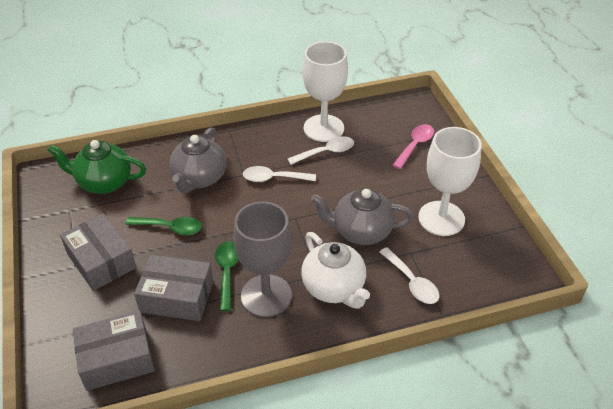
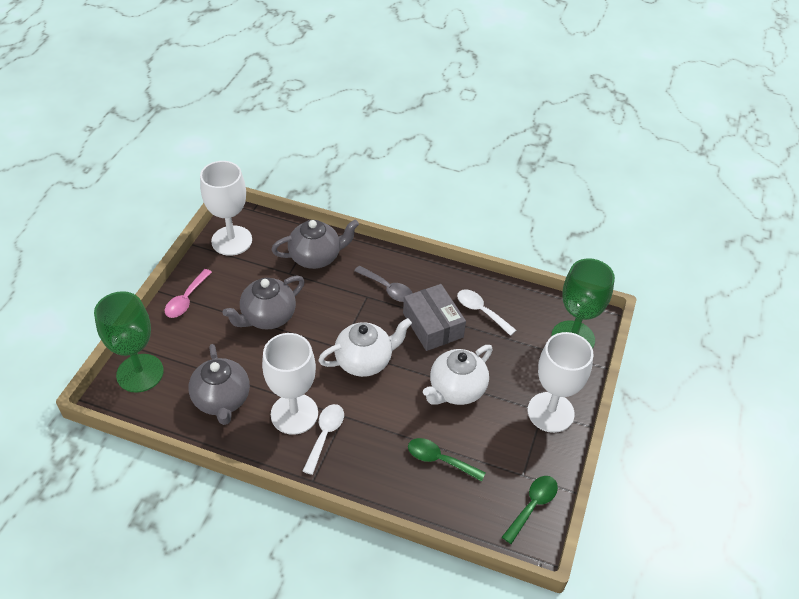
green goblet: none = 0 -> [94,291,164,393] [551,258,615,349] = 2
green teapot: [48,140,146,194] = 1 -> none = 0
grey box: [60,213,136,291] [73,311,155,391] [134,255,213,321] = 3 -> [403,284,466,351] = 1
grey goblet: [233,201,292,317] = 1 -> none = 0
grey spoon: none = 0 -> [354,266,412,302] = 1
grey teapot: [170,127,226,193] [311,188,414,245] = 2 -> [188,344,250,425] [223,276,305,330] [272,220,359,269] = 3
white goblet: [303,41,348,142] [418,127,482,236] = 2 -> [200,161,252,256] [262,333,318,435] [528,332,593,433] = 3
white spoon: [243,166,316,182] [287,136,354,165] [379,247,440,304] = 3 -> [303,404,344,475] [457,289,517,336] = 2
white teapot: [301,232,370,309] = 1 -> [318,318,412,377] [423,345,493,405] = 2

